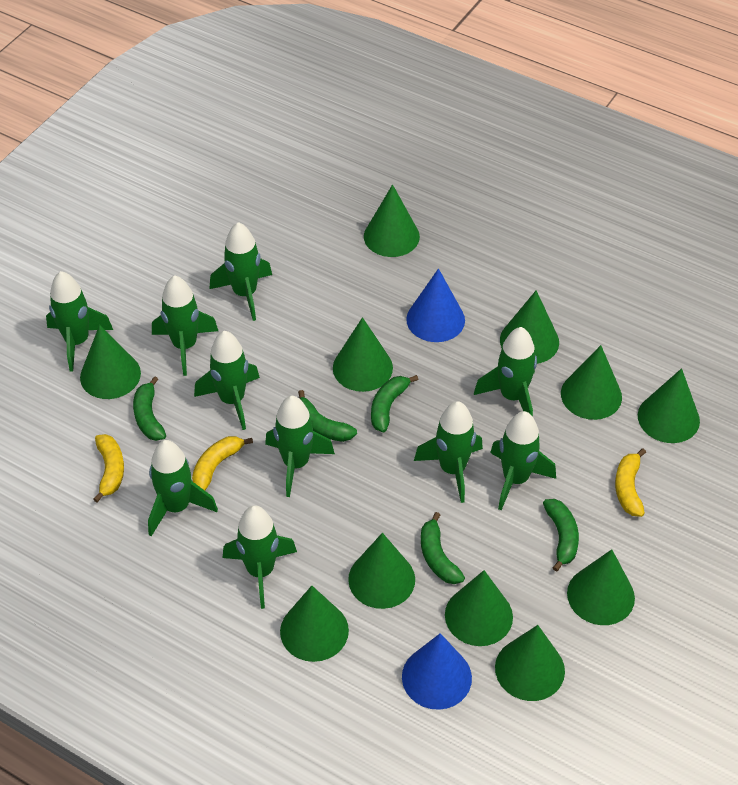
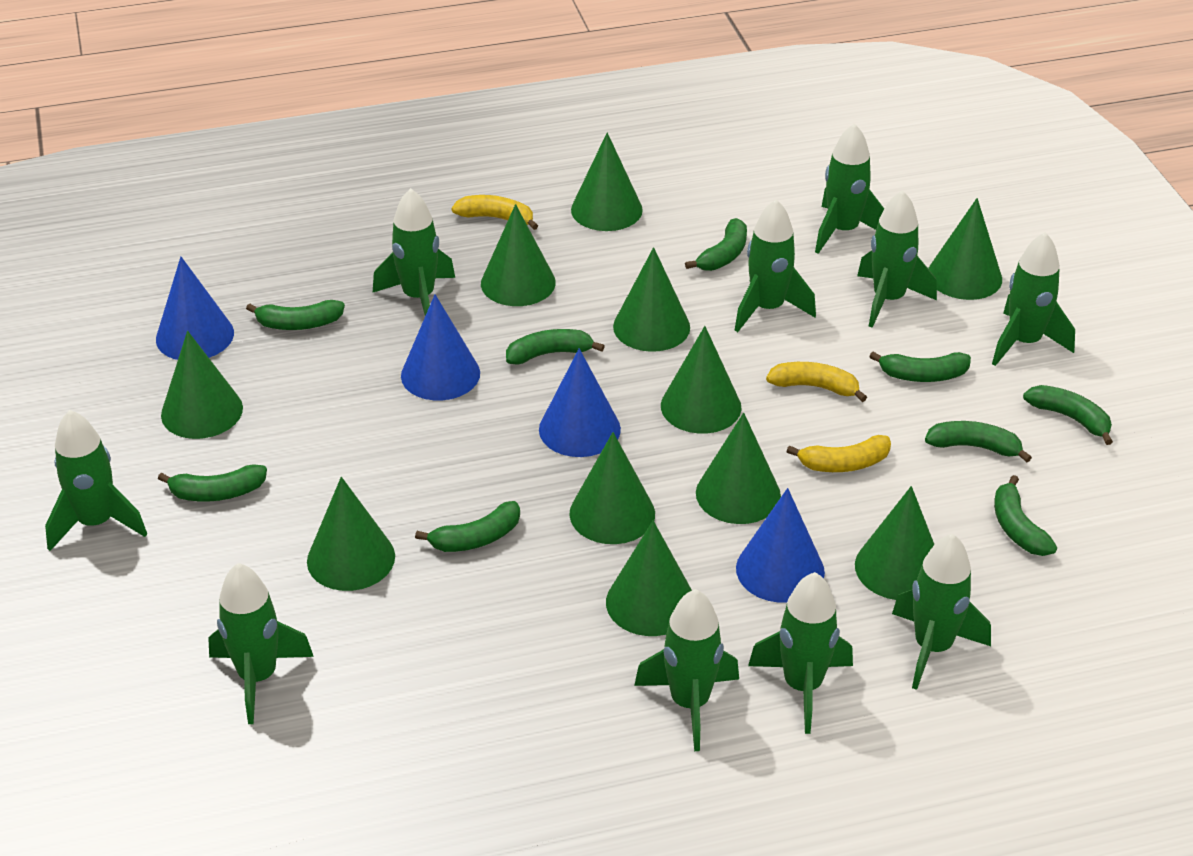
blue cone: [402,633,472,710] [406,268,465,342] = 2 -> [156,257,234,360] [401,294,480,400] [539,348,621,457] [736,488,825,603] = 4
green banana: [133,376,166,441] [298,390,357,442] [371,375,418,432] [421,512,465,584] [543,499,579,572] = 5 -> [158,464,267,502] [246,300,345,330] [415,501,520,552] [506,329,605,365] [685,218,747,271] [869,352,971,382] [925,421,1032,462] [994,475,1057,556] [1023,385,1113,445] = 9

